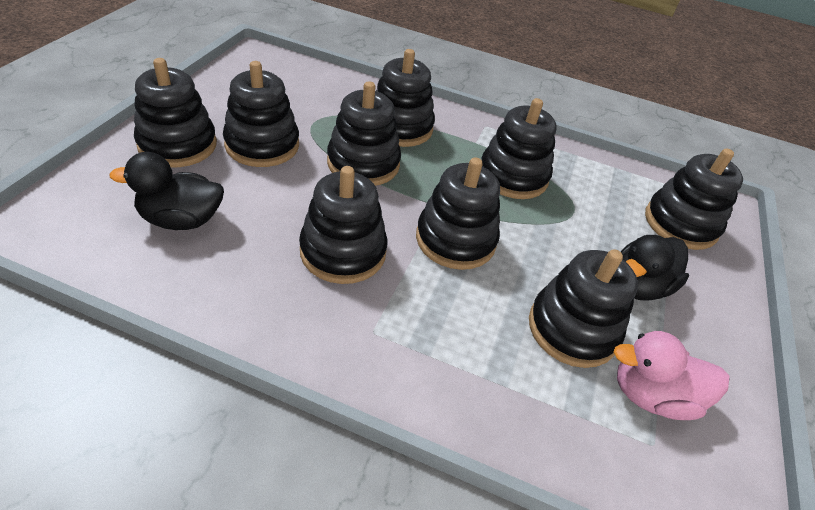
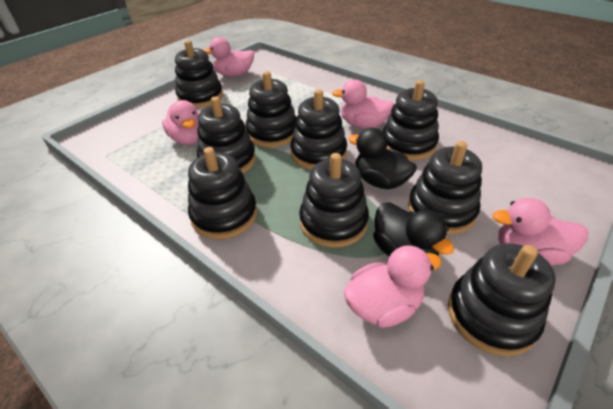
pink duck: [614,331,729,420] = 1 -> [162,100,200,145] [204,37,254,77] [332,79,394,129] [344,245,442,328] [492,198,588,265] = 5

